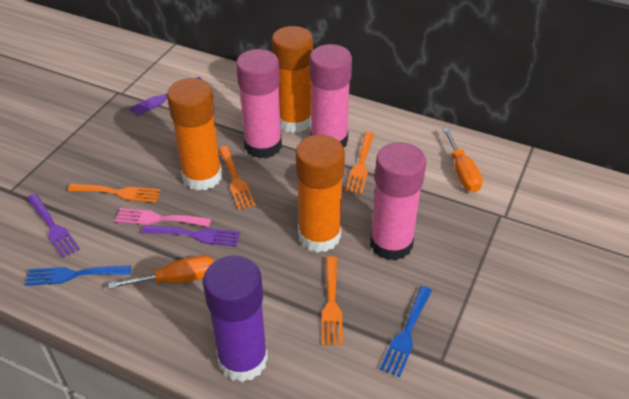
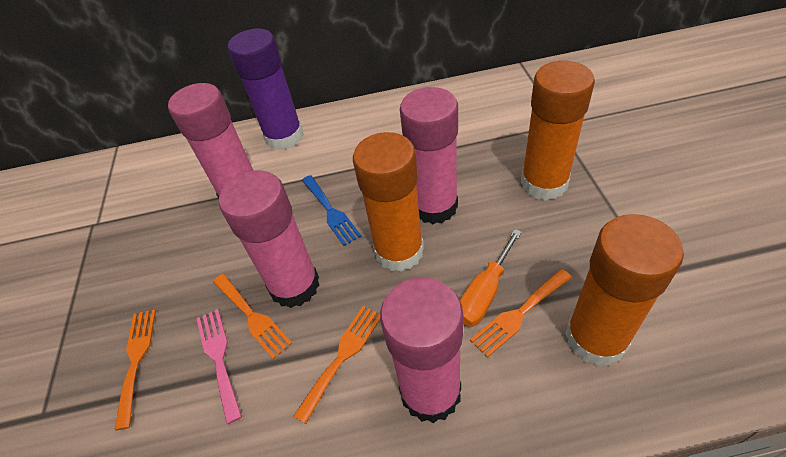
blue fork: [25,266,131,286] [380,286,432,377] = 2 -> [302,175,362,246] = 1
orange screwdriver: [108,255,213,289] [442,128,483,192] = 2 -> [460,229,522,327] = 1
pink glue stick: [236,49,282,159] [310,44,352,147] [370,142,426,261] = 3 -> [168,83,254,198] [219,170,319,308] [380,277,463,423] [400,87,458,224] = 4
purple fork: [27,194,80,258] [129,77,202,116] [142,225,240,246] = 3 -> none = 0

